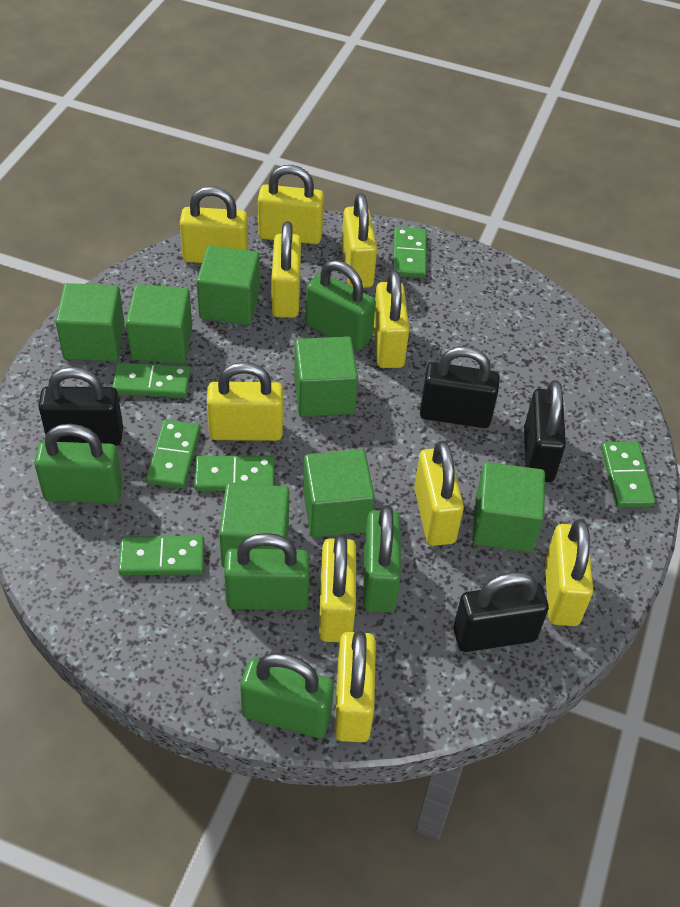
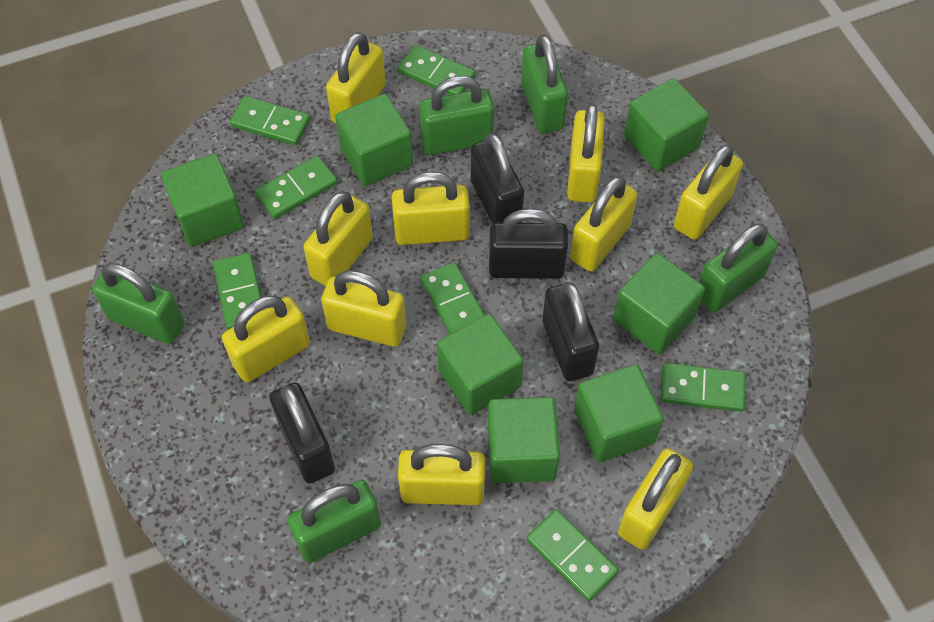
green domino: [112,362,190,398] [118,536,204,575] [146,420,201,488] [194,456,274,491] [393,227,427,278] [601,441,655,508] = 6 -> [213,253,261,330] [230,96,310,146] [255,156,337,219] [398,45,475,95] [421,262,485,334] [526,509,619,601] [660,363,746,412] = 7

